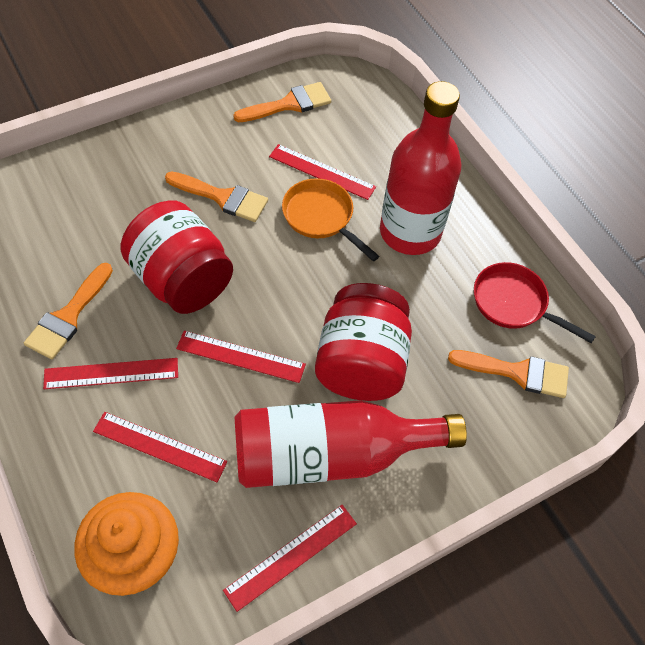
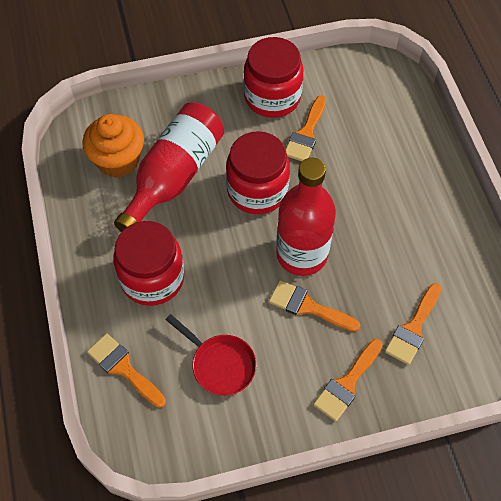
orange brush: [24,263,113,360] [165,172,268,222] [234,82,331,122] [448,350,569,398] = 4 -> [87,333,166,408] [269,280,360,332] [286,95,326,161] [313,339,383,422] [385,283,441,365] = 5
orange pan: [282,178,379,262] = 1 -> none = 0
red jar: [120,200,233,314] [315,283,412,401] = 2 -> [113,221,184,306] [226,131,290,214] [244,37,303,118] = 3
red ruler: [43,358,178,389] [93,412,227,482] [176,330,306,383] [223,505,357,612] [269,144,376,200] = 5 -> none = 0

